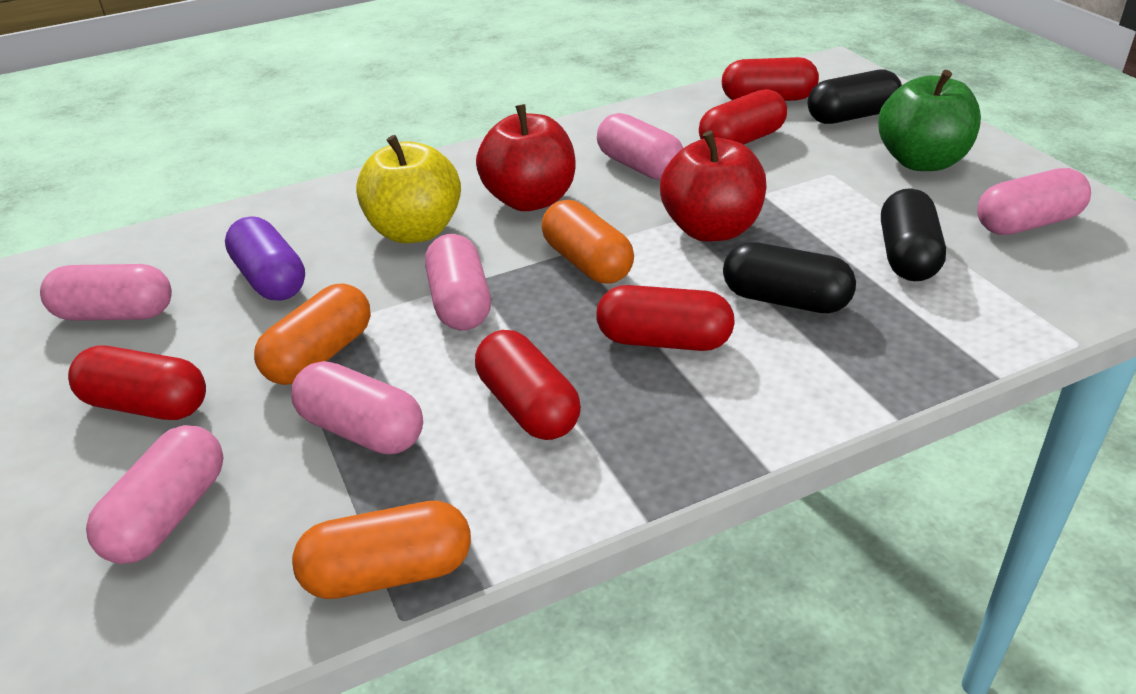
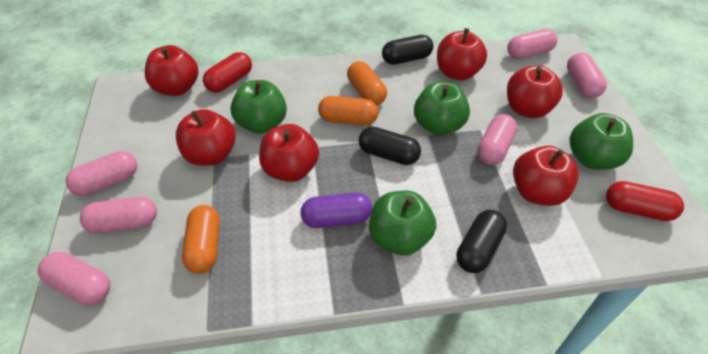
green apple: [878,70,981,171] = 1 -> [231,80,287,134] [369,191,436,256] [414,82,470,136] [569,113,633,170] = 4
red apple: [476,104,576,211] [660,130,767,241] = 2 -> [145,45,198,96] [176,109,236,166] [259,124,319,182] [437,28,487,81] [507,66,563,118] [513,146,579,206] = 6
red capsule: [68,345,206,420] [475,330,581,440] [596,285,735,351] [699,89,787,145] [722,57,819,101] = 5 -> [203,52,252,93] [606,181,684,221] = 2
yellow apple: [356,135,461,243] = 1 -> none = 0

